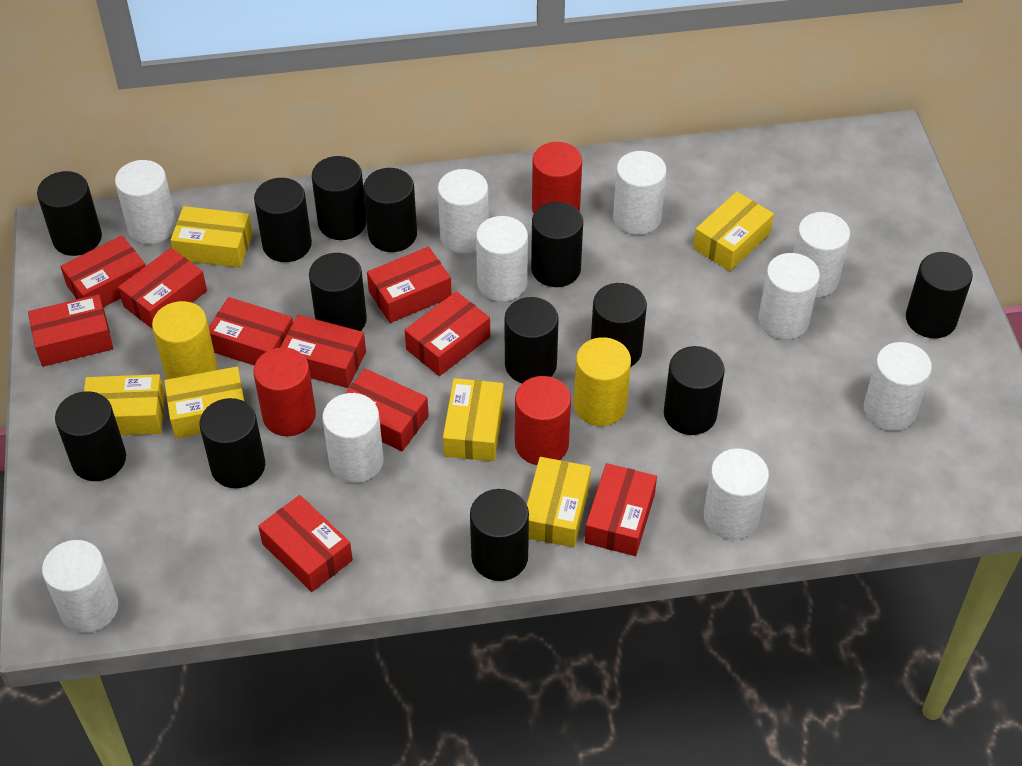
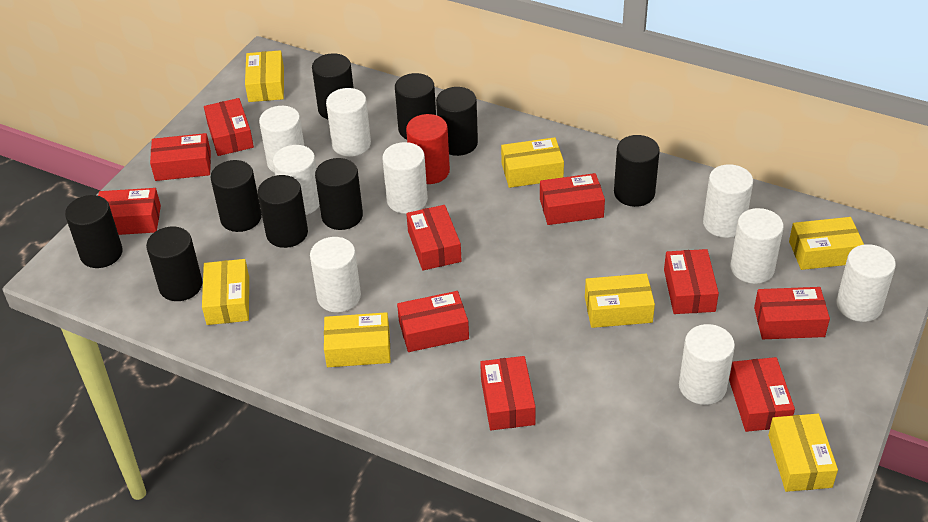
black cylinder: [37,171,102,256] [55,391,126,481] [199,398,265,488] [254,178,312,262] [309,253,367,331] [312,156,367,240] [363,168,417,252] [470,489,529,581] [505,297,559,383] [531,202,583,287] [591,283,647,367] [664,346,724,435] [906,252,973,338] = 13 -> [65,195,123,268] [146,227,203,301] [210,160,262,232] [258,175,308,248] [312,53,354,119] [315,158,363,230] [395,73,436,139] [436,87,478,156] [614,135,660,207] = 9
red cylinder: [253,347,316,436] [515,376,571,465] [532,142,582,213] = 3 -> [406,114,450,184] = 1
white cylinder: [42,540,118,633] [115,160,177,244] [322,393,384,483] [438,169,489,254] [476,216,528,302] [613,151,667,235] [704,448,769,540] [758,253,820,339] [793,212,850,298] [864,342,932,431] = 10 -> [259,106,304,173] [273,145,320,215] [310,237,361,312] [326,88,371,157] [382,142,428,214] [679,324,735,405] [703,164,753,238] [730,208,784,284] [836,244,896,322] = 9
yellow box: [84,374,165,435] [164,367,245,438] [171,206,253,268] [443,378,504,461] [527,457,591,547] [693,192,774,271] = 6 -> [202,259,249,325] [245,50,284,102] [324,312,391,367] [501,137,564,188] [585,273,655,328] [768,414,838,492] [789,217,864,270] = 7
yellow cylinder: [152,301,217,379] [574,337,631,426] = 2 -> none = 0

